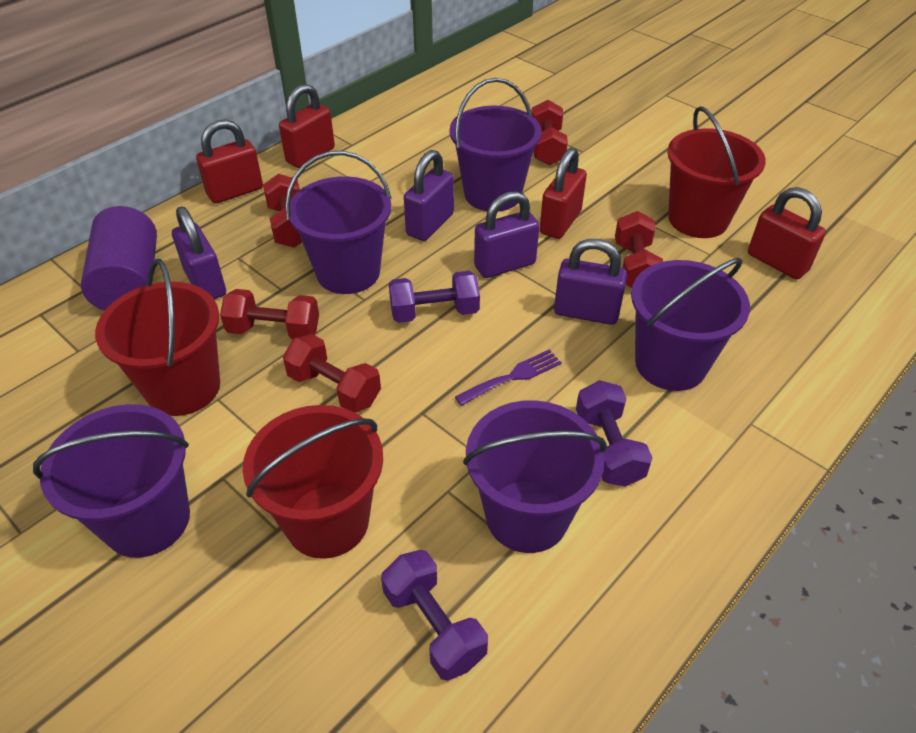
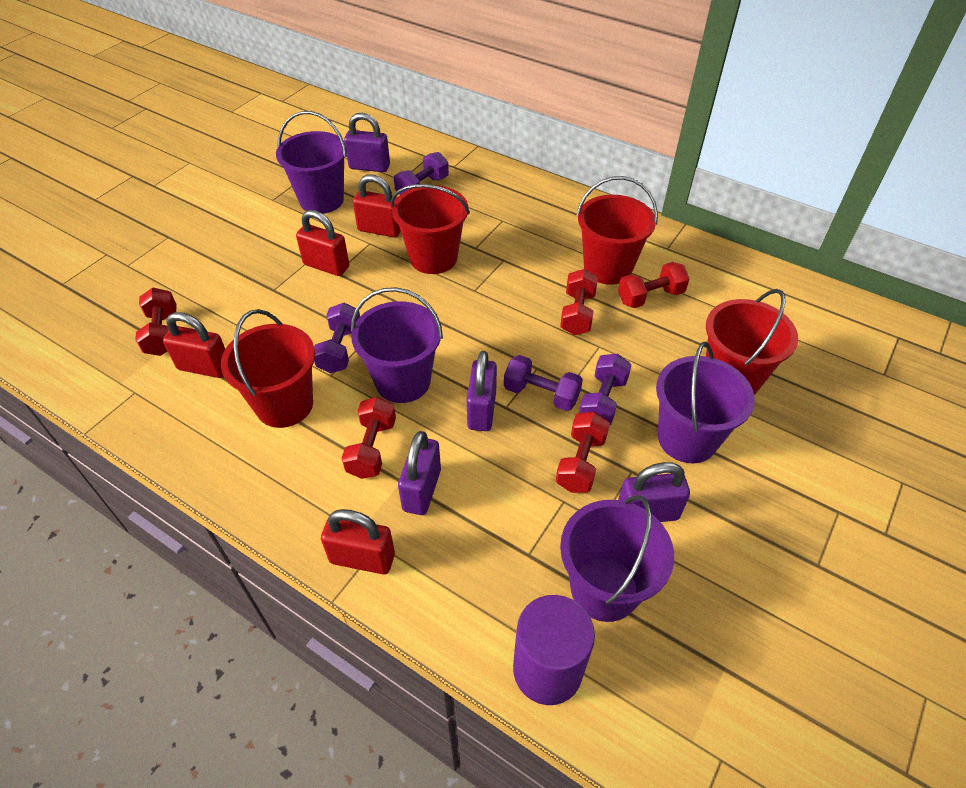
purple bucket: [33,404,190,558] [285,151,392,294] [450,78,542,212] [463,400,607,553] [631,258,750,391] = 5 -> [276,111,347,214] [351,287,443,403] [560,495,674,622] [656,342,755,463] = 4
purple dumbbell: [381,550,488,681] [389,271,480,323] [576,380,652,487] = 3 -> [314,303,360,373] [394,152,449,195] [504,355,583,411] [579,354,631,426] = 4
purple fork: [455,350,562,406] = 1 -> none = 0
red bucket: [95,259,220,416] [243,405,383,559] [667,106,766,238] = 3 -> [221,309,315,428] [391,184,470,274] [576,176,658,285] [706,289,798,395] = 4

